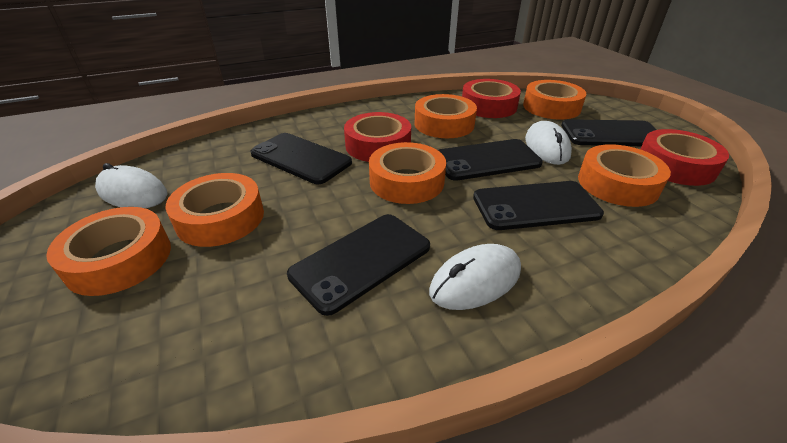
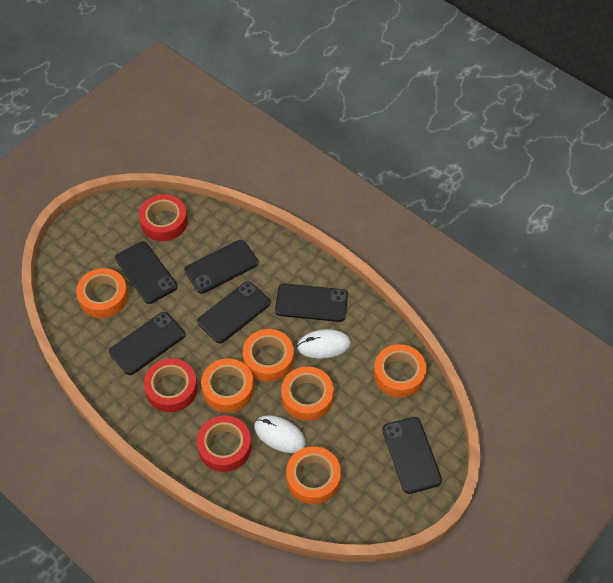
black phone: [250,133,352,184] [287,214,430,316] [438,139,543,181] [473,181,604,230] [561,119,657,146] = 5 -> [109,312,185,375] [115,241,177,304] [184,240,258,294] [197,281,270,343] [275,283,348,322] [382,417,442,494] = 6
white mouse: [95,163,167,208] [429,244,521,310] [525,121,572,165] = 3 -> [254,415,306,453] [297,329,351,359] = 2

